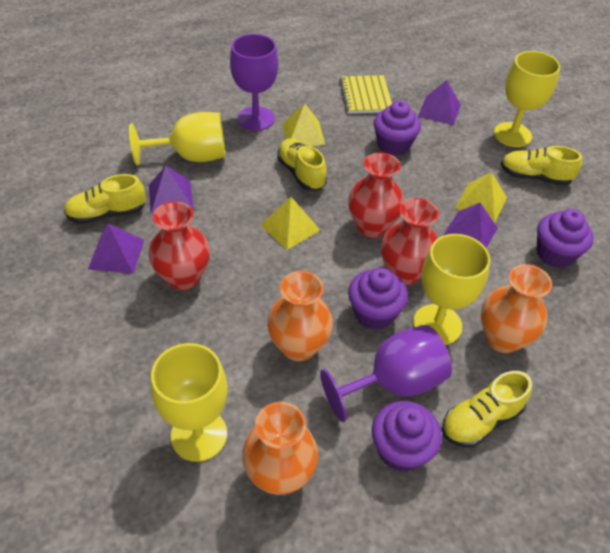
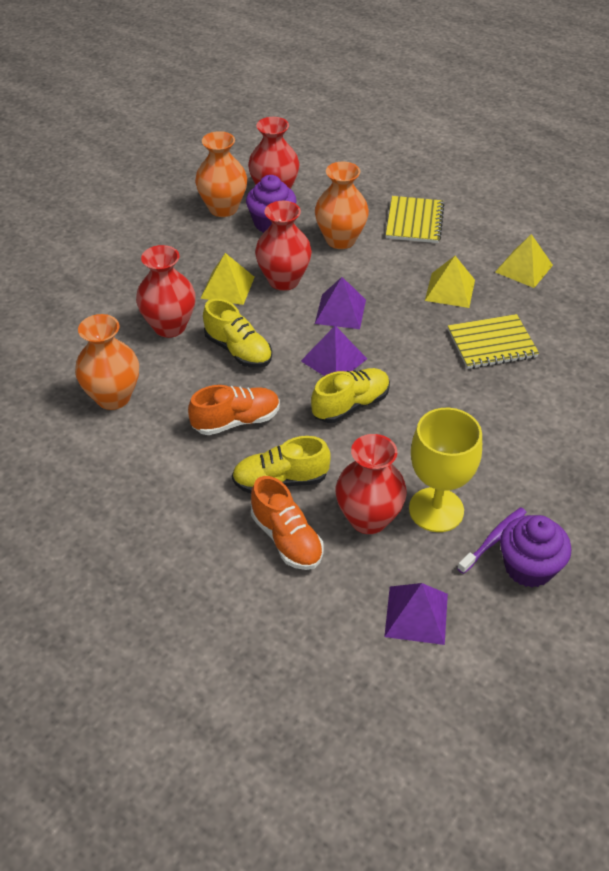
orange shoe: none = 0 -> [188,385,280,435] [251,476,324,570] = 2
purple cupcake: [348,268,408,330] [372,401,442,472] [374,101,421,156] [537,209,594,268] = 4 -> [246,175,296,233] [500,515,571,587] = 2
purple goblet: [230,34,278,131] [320,325,452,422] = 2 -> none = 0
purple pyramid: [88,224,144,274] [149,166,194,214] [418,80,461,125] [443,203,498,248] = 4 -> [301,325,367,376] [315,277,366,329] [384,583,448,645] = 3
purple toothbrush: none = 0 -> [457,507,526,574] = 1
red vase: [149,201,210,290] [348,153,404,238] [381,198,439,285] = 3 -> [136,245,196,338] [248,117,299,189] [255,201,312,291] [336,434,407,534] = 4
yellow goblet: [129,112,225,165] [151,343,228,462] [413,234,490,345] [494,51,560,147] = 4 -> [409,408,482,532] = 1
yellow notebook: [339,75,392,114] = 1 -> [386,196,445,243] [448,314,539,369] = 2
yellow shoe: [64,174,146,224] [277,138,327,191] [442,371,532,448] [501,146,582,186] = 4 -> [203,299,272,368] [232,436,331,494] [311,368,390,423] = 3

